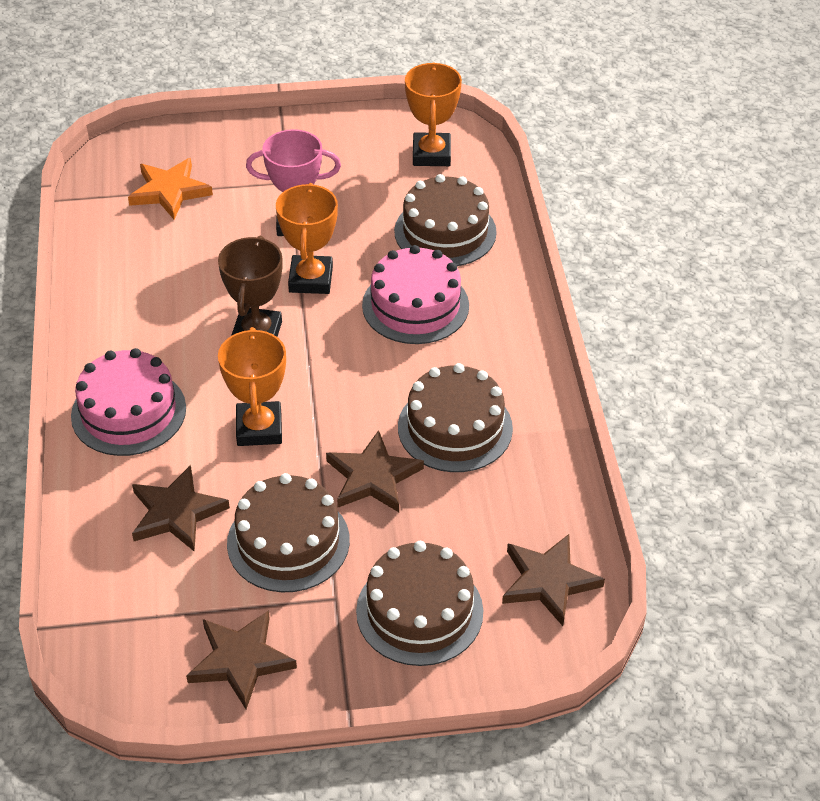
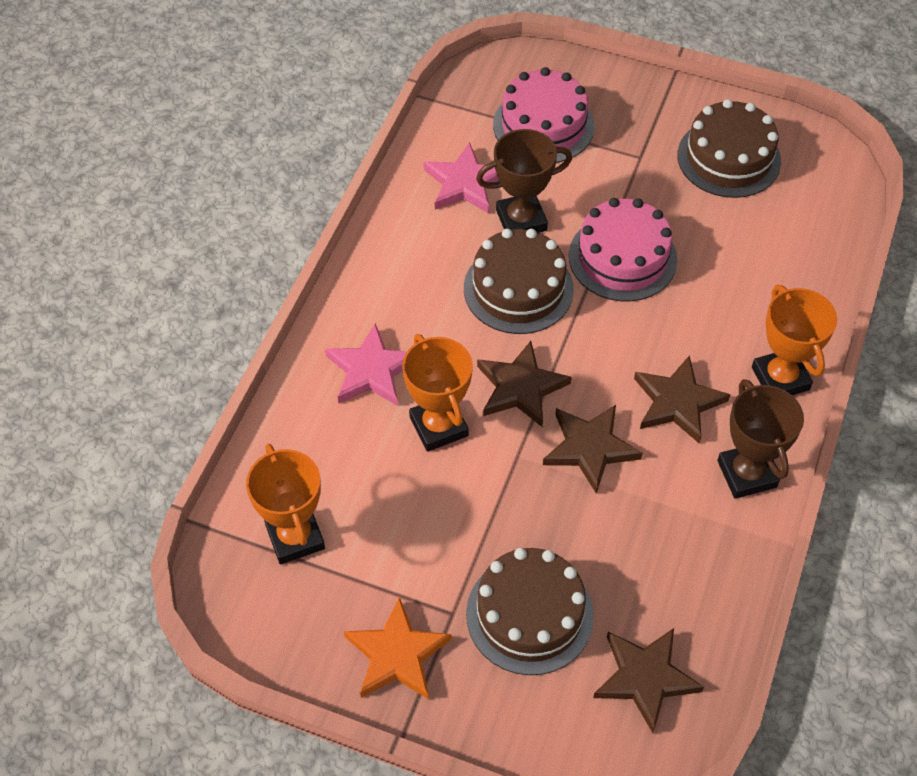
brown cake: [227,473,350,592] [356,541,483,666] [394,174,497,266] [398,363,513,472] = 4 -> [464,229,574,334] [466,548,594,675] [677,99,781,198] = 3
brown trophy: [218,236,283,337] = 1 -> [476,129,572,233] [717,379,804,499] = 2
pink star: none = 0 -> [325,323,406,406] [423,142,499,213] = 2
pink trophy: [246,129,341,236] = 1 -> none = 0

